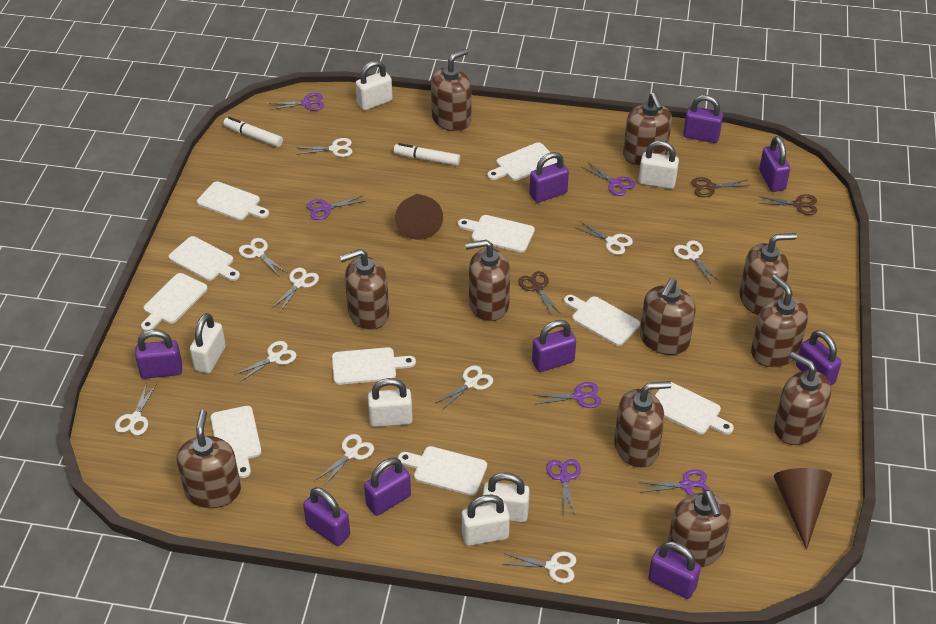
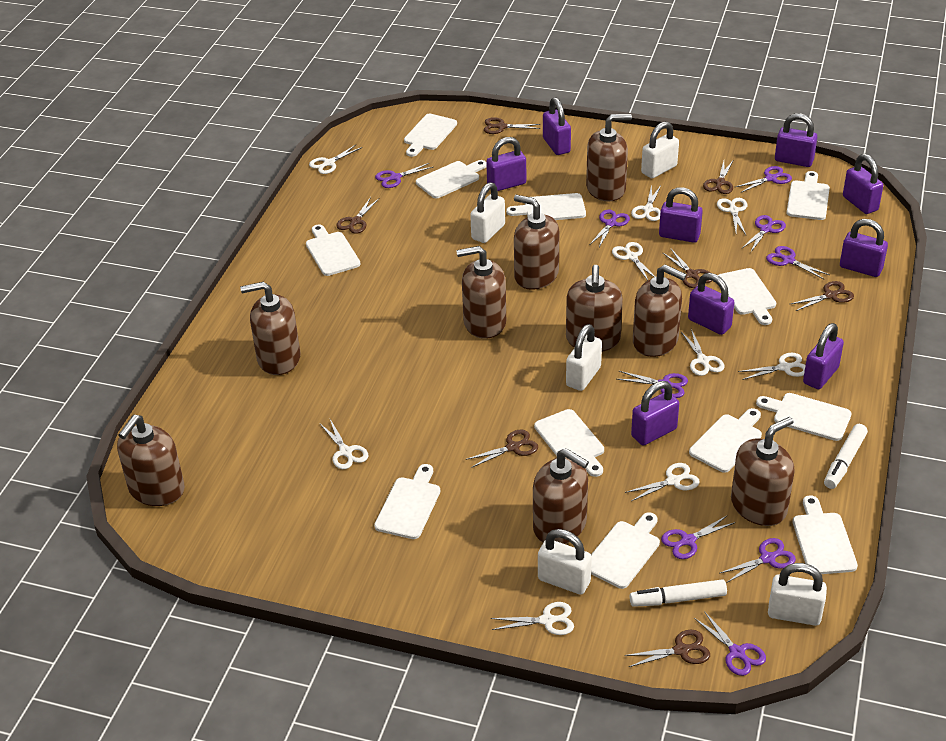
brown cone: [395,194,443,240] [774,468,832,550] = 2 -> none = 0
brown scissors: [518,271,561,316] [691,177,751,197] [758,194,817,215] = 3 -> [336,197,379,234] [466,429,538,468] [484,117,541,134] [624,630,710,667] [662,249,712,288] [703,161,733,194] [789,281,854,311] = 7
brown soap dispenser: [177,410,241,508] [340,249,389,330] [431,49,471,131] [465,239,510,321] [614,381,671,468] [623,93,672,166] [640,278,696,355] [668,490,732,567] [739,233,797,315] [751,274,808,367] [774,352,831,445] = 11 -> [117,415,185,506] [240,282,300,375] [456,246,506,339] [514,195,559,290] [533,448,589,544] [566,265,623,351] [586,114,632,202] [633,264,687,357] [731,417,795,526] = 9
purple scissors: [269,93,324,111] [306,196,365,220] [534,382,601,408] [547,459,581,515] [582,163,635,196] [639,470,710,496] = 6 -> [375,163,433,188] [589,210,630,247] [617,371,688,398] [661,515,736,559] [694,611,766,676] [720,538,796,583] [736,166,792,193] [741,215,786,253] [766,246,830,279] = 9
white cutting board: [141,273,208,331] [168,236,240,281] [197,181,269,220] [210,406,262,478] [332,347,416,385] [398,446,487,496] [458,215,535,253] [487,142,557,181] [564,295,640,346] [655,382,734,435] = 10 -> [306,224,360,276] [374,464,440,539] [404,114,457,157] [416,160,487,198] [506,193,586,220] [534,409,604,477] [591,512,660,589] [689,408,762,473] [718,268,776,325] [756,393,851,441] [786,171,830,220] [792,495,858,574] = 12
white padlock: [190,313,226,373] [356,61,393,110] [368,378,413,427] [462,495,510,546] [483,473,530,522] [639,141,679,189] = 6 -> [470,182,505,243] [538,529,592,595] [566,324,602,391] [641,121,679,178] [768,563,827,626] = 5
white scissors: [115,383,157,435] [234,341,297,382] [239,238,286,276] [271,268,319,312] [296,138,352,157] [316,434,374,486] [434,365,493,410] [504,551,576,583] [575,221,633,255] [674,240,719,283] = 10 -> [309,145,362,174] [319,419,369,469] [491,602,574,635] [612,242,655,280] [625,463,700,501] [631,184,661,221] [681,329,724,376] [717,198,747,235] [738,353,806,380] = 9

